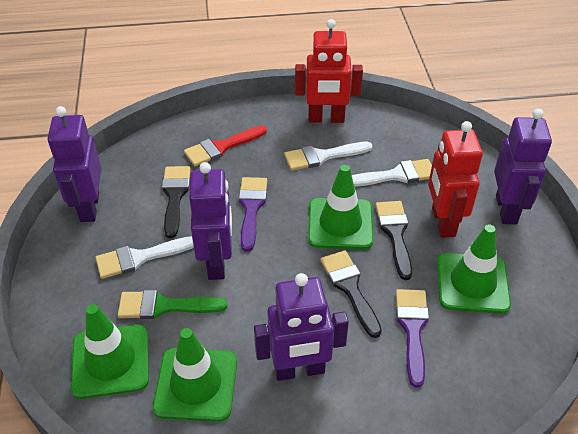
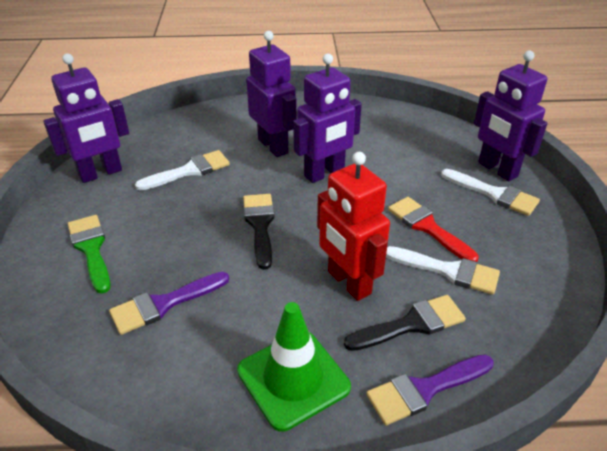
black brush: [162,166,191,238] [321,251,382,338] [376,201,412,280] = 3 -> [243,194,275,270] [344,295,466,351] = 2
green traffic cone: [71,304,149,399] [153,328,237,422] [308,165,374,249] [437,224,511,314] = 4 -> [237,302,351,432] = 1
red robot: [295,19,363,123] [428,121,483,238] = 2 -> [317,152,390,301] = 1

